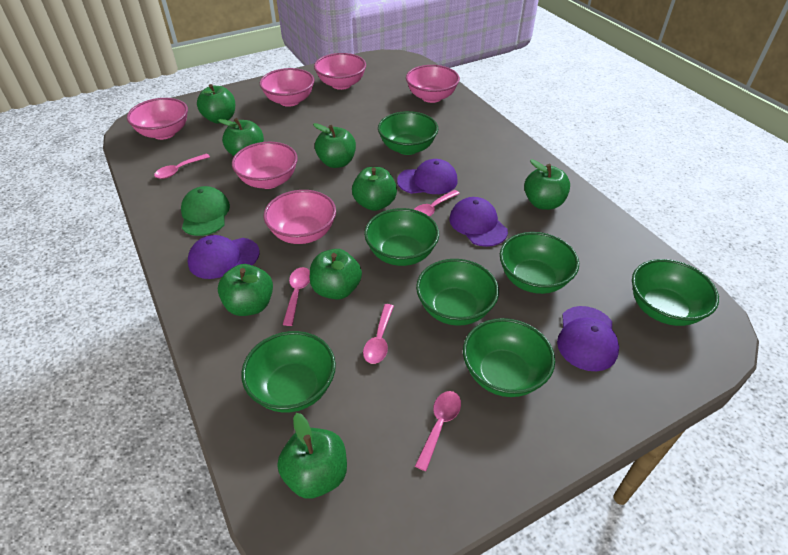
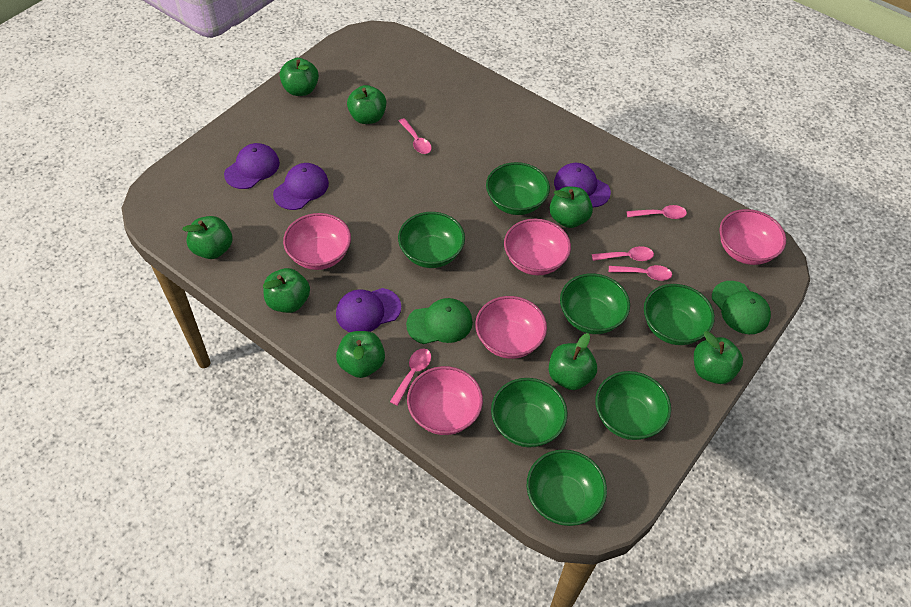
green cap: [181,186,230,236] = 1 -> [406,298,473,344] [712,281,771,334] = 2
pink bowl: [127,98,188,140] [232,142,298,189] [260,68,314,107] [264,190,336,244] [314,53,366,90] [406,65,460,103] = 6 -> [283,213,351,270] [407,366,483,435] [475,296,547,359] [504,219,571,275] [719,209,786,265] = 5

